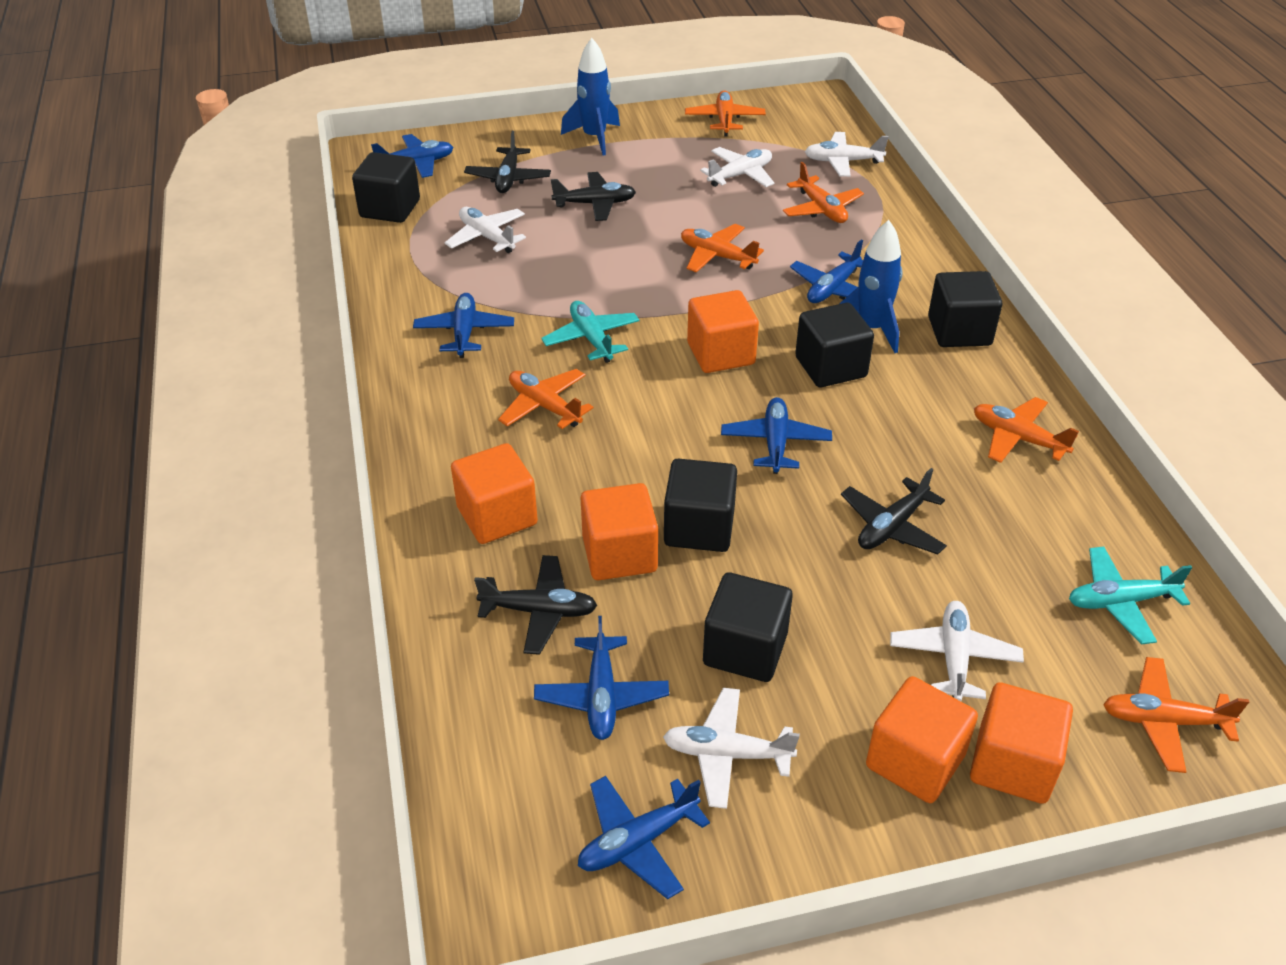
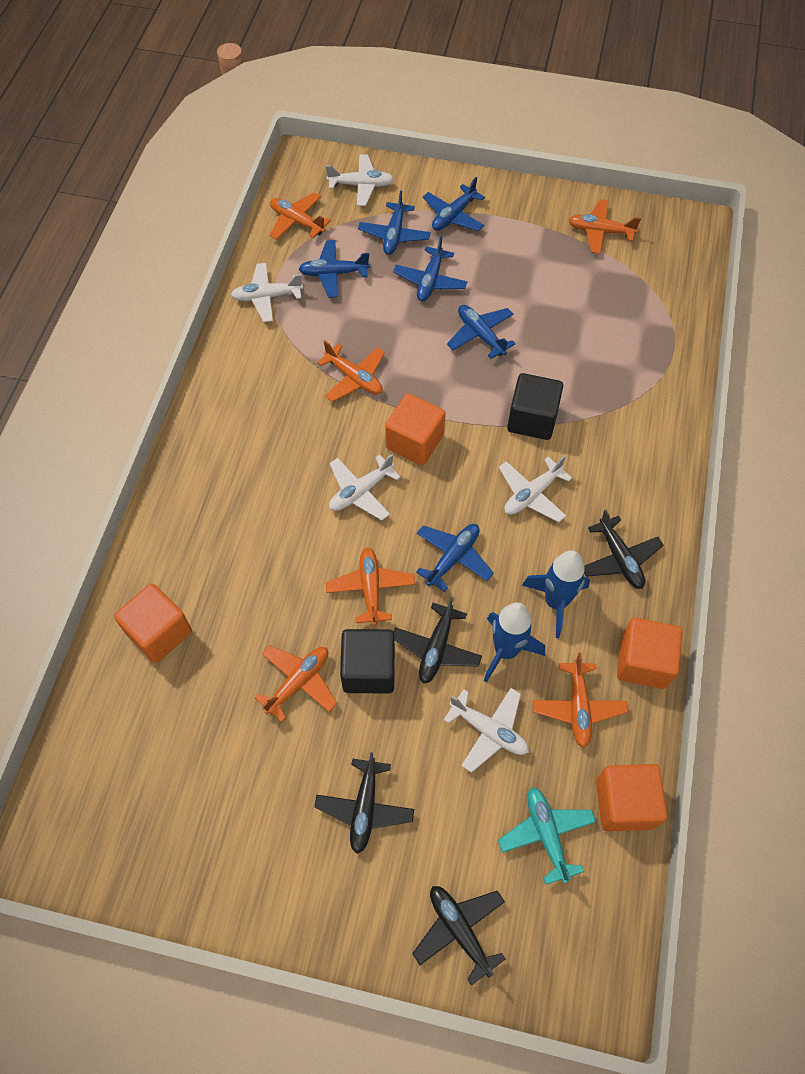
black cube: [352,152,420,223] [664,458,737,552] [703,572,793,682] [795,303,874,387] [928,271,1002,347] = 5 -> [340,629,395,693] [507,373,563,440] = 2
orange cube: [451,443,538,544] [581,483,658,580] [687,290,759,373] [866,676,978,803] [970,682,1073,804] = 5 -> [114,584,192,663] [385,394,446,465] [596,764,667,832] [617,618,682,689] = 4
turquoise plane: [541,301,640,363] [1069,547,1193,645] = 2 -> [498,787,596,884] = 1

